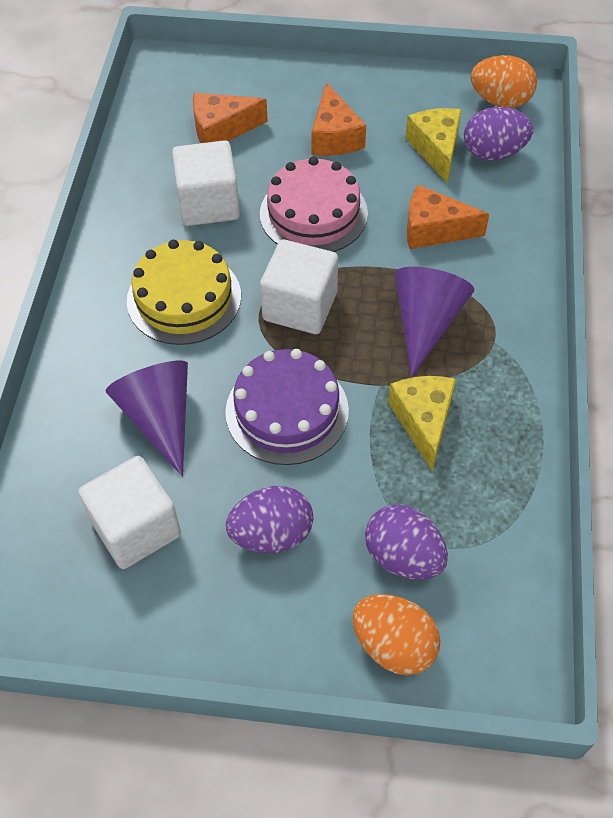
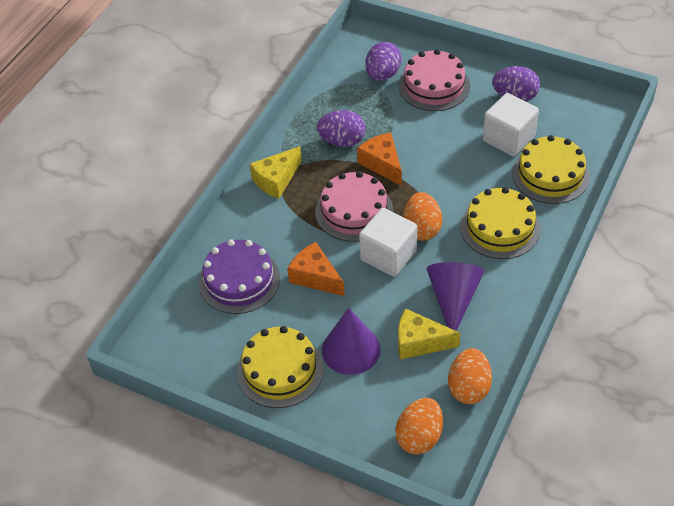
orange cheese: [193,93,268,143] [311,82,366,156] [407,185,489,249] = 3 -> [287,242,345,296] [357,132,402,186] = 2
orange egg: [353,594,441,675] [471,55,537,108] = 2 -> [395,398,443,455] [403,192,442,241] [448,348,492,404] = 3
pink cake: [260,157,368,252] = 1 -> [315,171,393,242] [399,49,470,111] = 2
white cube: [78,456,181,569] [172,140,240,226] [260,239,338,334] = 3 -> [359,208,417,277] [483,93,539,157] = 2
yellow cake: [127,239,241,345] = 1 -> [237,326,324,408] [460,187,540,259] [512,135,590,204] = 3

